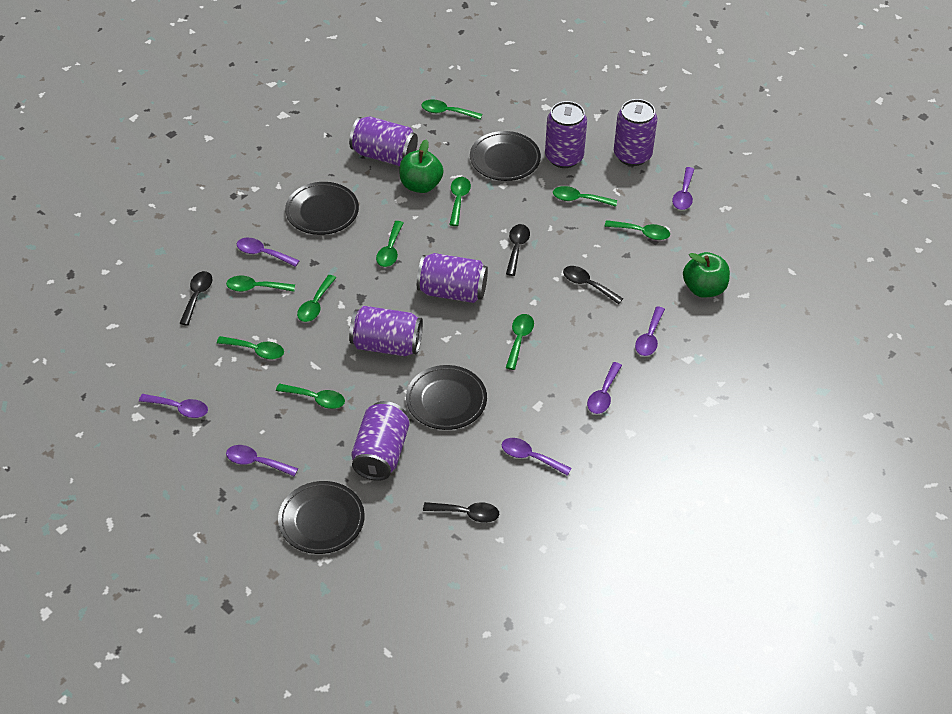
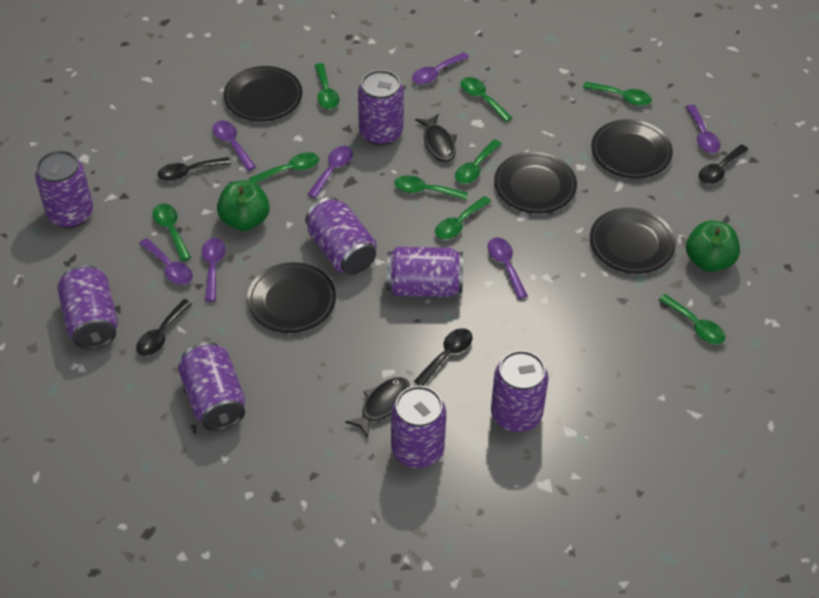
black fish: none = 0 -> [345,377,410,438] [415,114,457,162] = 2
black plate: [278,481,365,554] [285,182,359,235] [406,365,487,430] [470,131,541,181] = 4 -> [223,66,302,122] [247,262,336,333] [494,152,577,214] [590,208,676,274] [591,119,673,179] = 5
green spoon: [217,336,284,359] [226,275,295,292] [276,384,345,409] [297,275,336,322] [376,221,403,267] [422,99,482,120] [449,177,471,226] [506,314,534,370] [553,186,617,207] [604,220,670,240] = 10 -> [153,204,191,261] [249,152,319,183] [315,63,340,109] [395,175,468,200] [435,196,491,239] [455,139,502,184] [461,77,512,122] [583,82,652,106] [659,294,725,344] = 9
purple can: [349,116,418,166] [349,306,423,356] [351,401,410,481] [417,253,488,303] [545,101,587,168] [614,99,657,166] = 6 -> [35,150,93,228] [57,265,118,350] [178,342,246,431] [305,197,376,275] [358,70,404,146] [387,247,463,297] [391,386,447,468] [491,350,549,432] = 8

